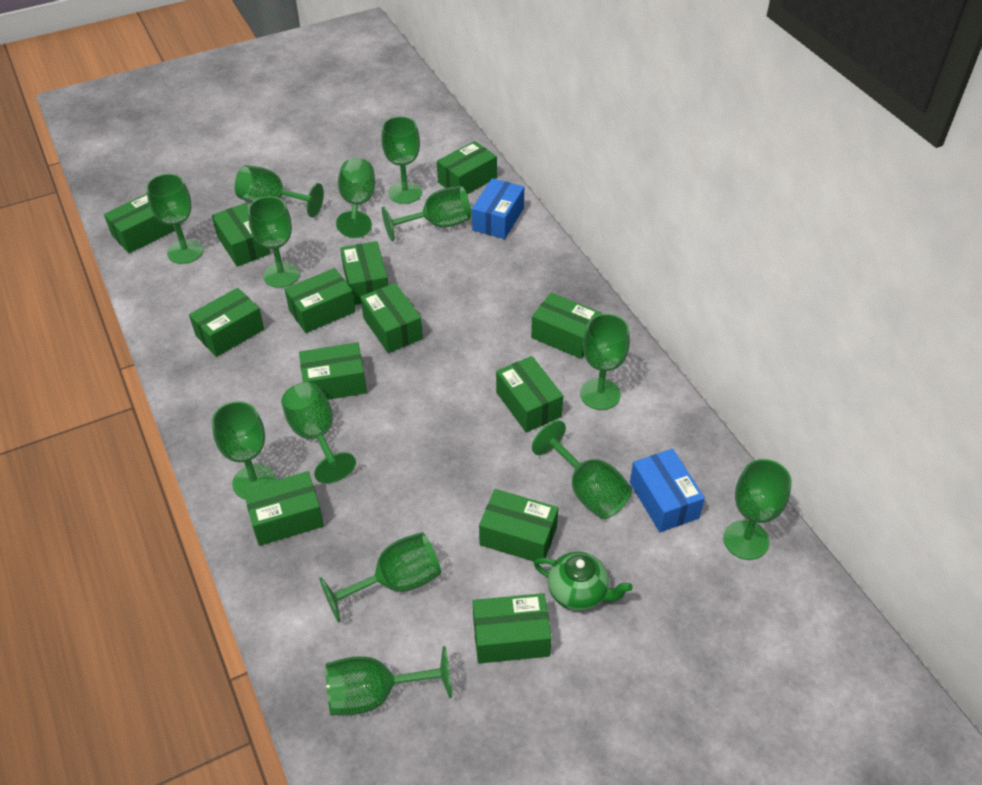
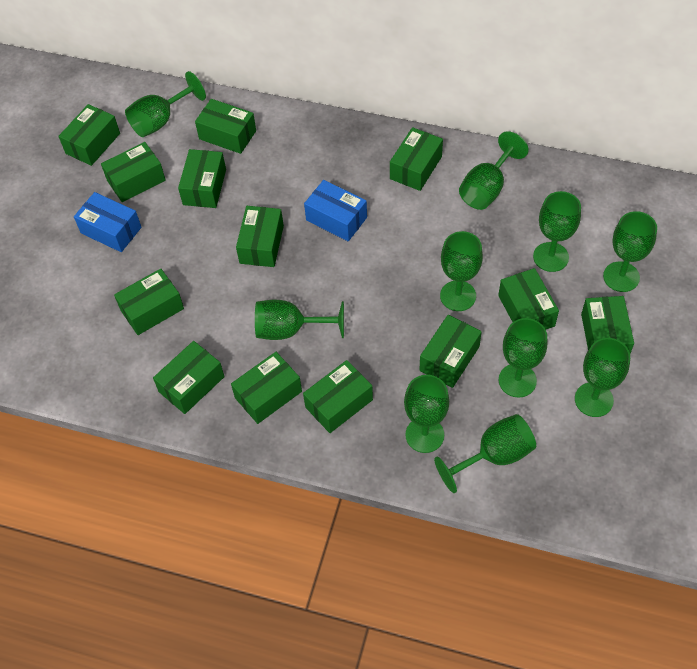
green goblet: [146,174,203,264] [211,401,276,500] [235,165,324,217] [248,196,300,288] [281,382,356,483] [319,532,441,622] [325,646,452,715] [336,158,375,238] [381,116,422,204] [382,186,471,241] [532,420,632,519] [580,314,630,410] [723,459,792,560] = 13 -> [125,71,206,137] [255,300,344,340] [404,375,449,453] [434,414,536,493] [440,231,483,311] [459,131,529,210] [499,318,547,398] [533,191,581,272] [575,338,630,417] [603,211,657,292] = 10
green teapot: [534,552,633,611] = 1 -> none = 0

